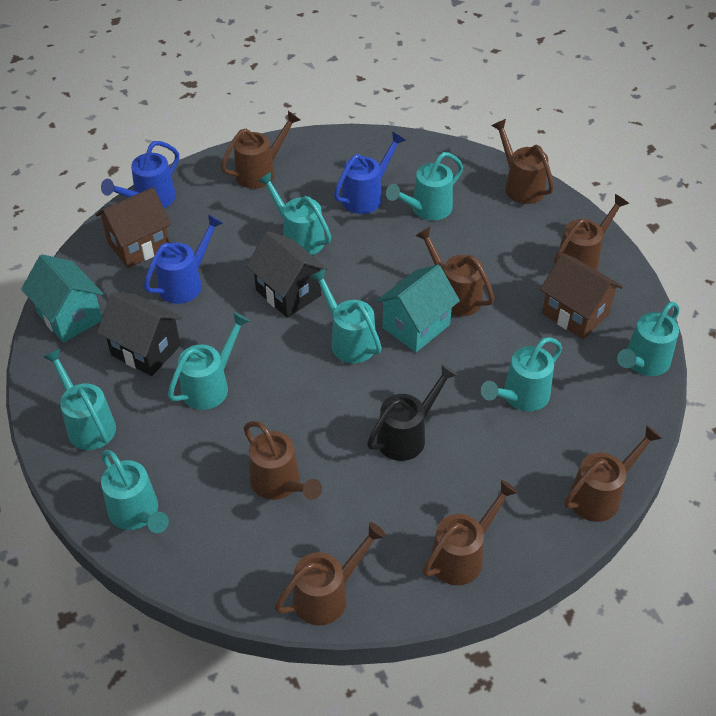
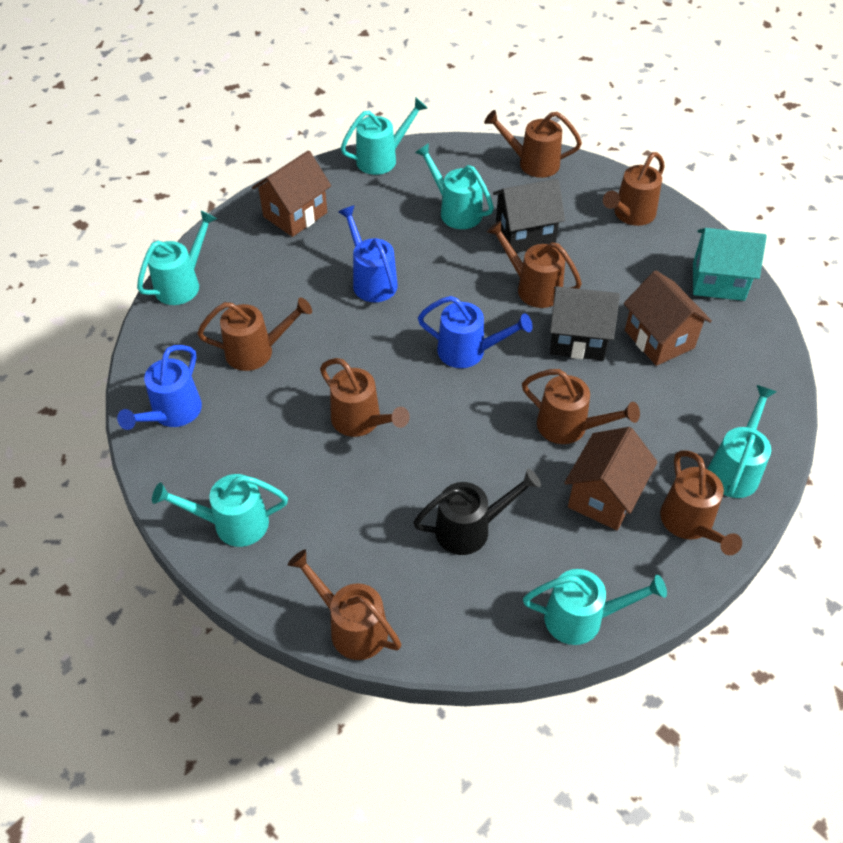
brown house: [96,187,171,268] [540,253,623,339] = 2 -> [252,150,331,237] [564,427,658,530] [624,270,712,366] = 3
turquoise house: [21,254,103,343] [376,265,460,352] = 2 -> [693,228,767,301] = 1
turquoise watering can: [43,349,116,450] [101,450,169,533] [168,312,250,410] [257,172,331,255] [310,269,382,363] [386,152,463,221] [481,337,562,411] [617,302,679,376] = 8 -> [137,211,217,305] [152,474,288,547] [341,98,428,175] [415,143,494,229] [523,569,667,645] [708,385,777,498] = 6

